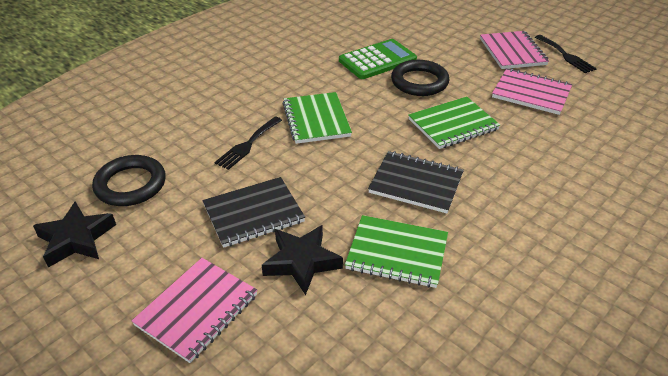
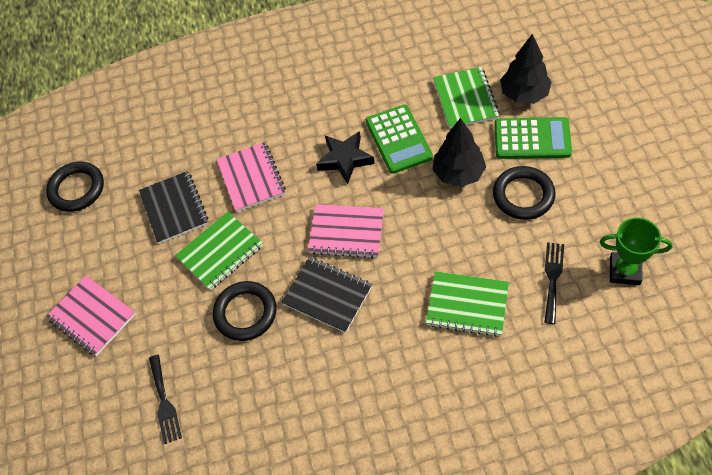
black ring: [92,155,166,206] [391,60,449,96] = 2 -> [46,162,104,212] [213,281,277,341] [493,166,555,220] = 3
black star: [33,201,116,268] [262,225,343,295] = 2 -> [316,131,375,184] = 1
black tree: none = 0 -> [432,118,486,187] [500,34,552,104] = 2
green calculator: [339,39,417,79] = 1 -> [366,105,433,174] [494,117,572,159] = 2
green trophy: none = 0 -> [600,218,673,285] = 1

